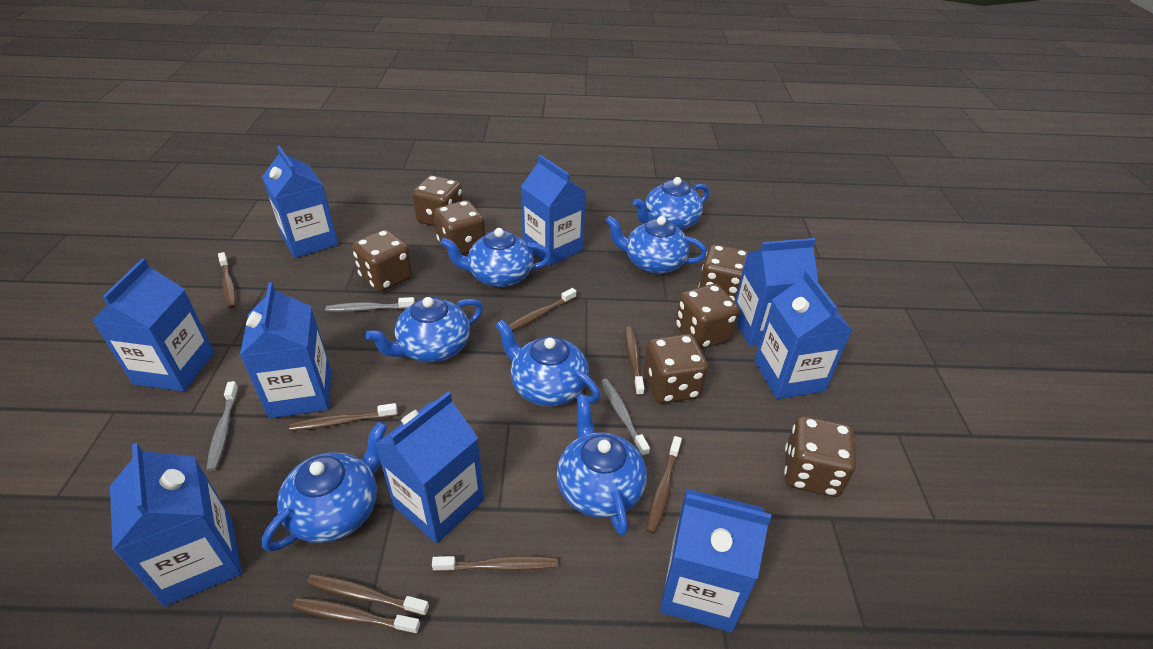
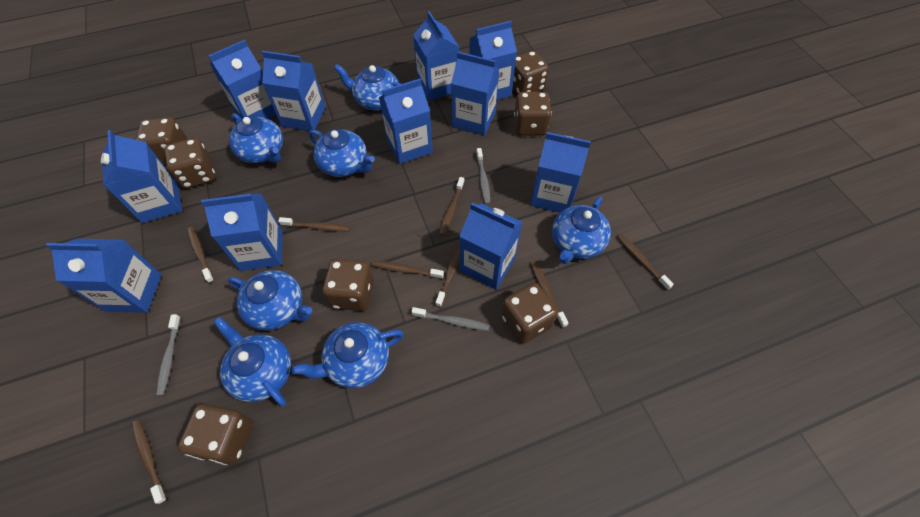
blue carton: [92,259,215,391] [110,443,242,607] [240,282,331,418] [262,146,338,258] [375,392,485,544] [521,155,586,266] [660,489,771,632] [735,238,818,346] [754,270,853,399] = 9 -> [46,239,162,313] [101,130,182,223] [201,193,283,271] [208,40,276,119] [262,51,326,131] [379,78,433,164] [413,11,459,101] [451,52,500,136] [459,203,522,289] [469,21,517,100] [531,132,591,213] = 11

